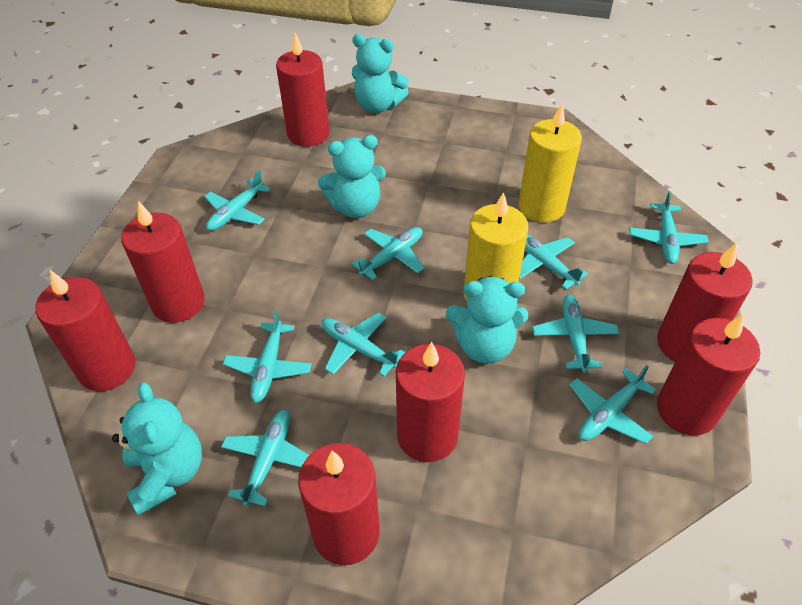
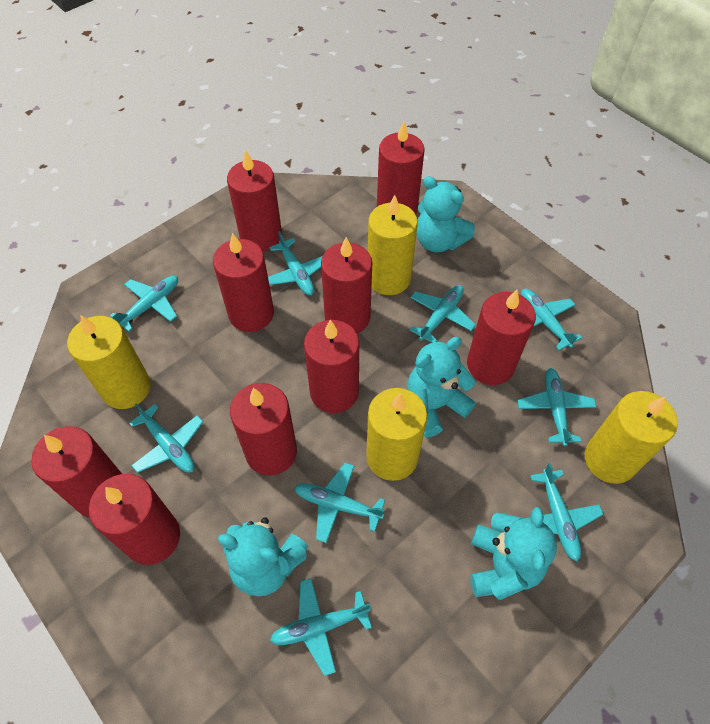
red candle: [35,270,136,391] [121,201,205,323] [276,33,329,147] [298,443,380,565] [396,342,465,462] [657,243,753,362] [657,314,760,436] = 7 -> [31,426,122,518] [89,474,180,565] [213,233,274,332] [227,149,282,252] [230,383,297,476] [304,320,359,413] [321,237,372,334] [377,121,425,214] [467,290,536,385] = 9
yellow candle: [463,192,528,301] [518,104,582,222] = 2 -> [67,316,151,409] [366,388,427,481] [368,195,418,295] [584,391,678,484] = 4

